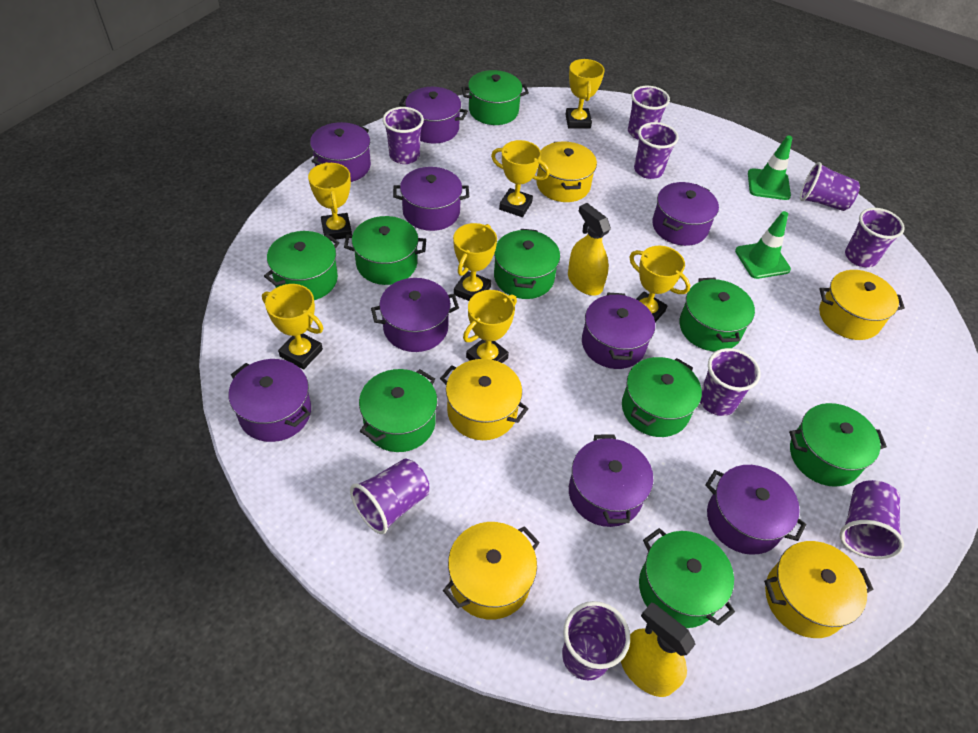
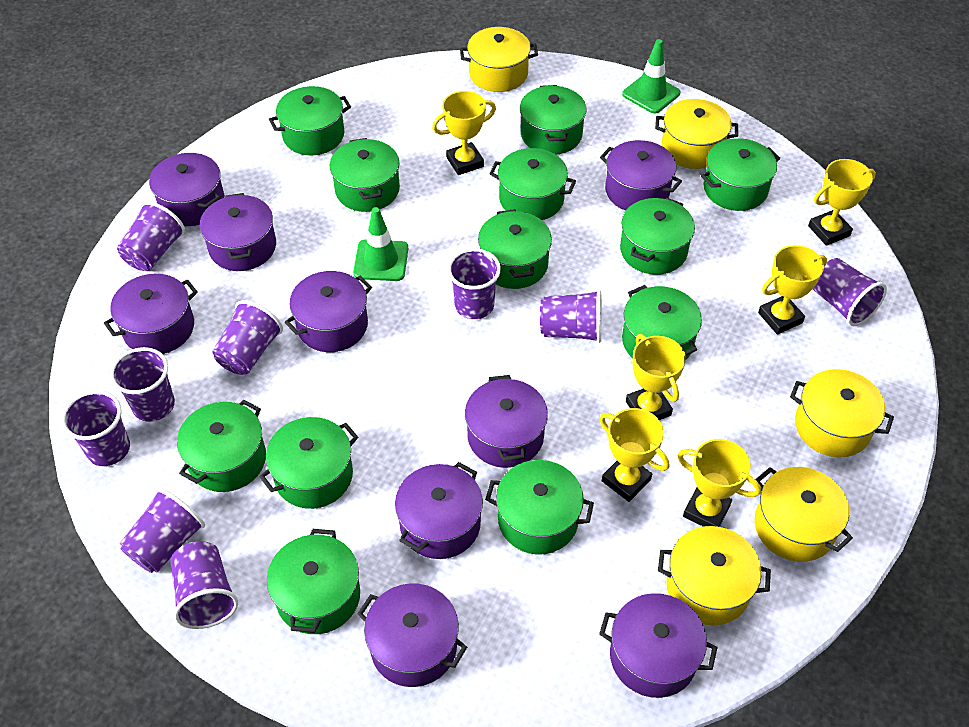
green pot: [264,231,339,300] [344,216,426,285] [359,369,437,452] [462,70,529,125] [494,229,560,299] [622,357,702,437] [639,528,735,628] [679,278,755,352] [789,403,887,487] = 9 -> [177,400,266,492] [259,417,358,509] [267,529,360,634] [269,86,351,155] [330,138,400,212] [478,209,552,289] [485,460,594,555] [489,148,576,220] [520,85,586,155] [620,197,695,275] [622,285,702,359] [701,138,780,211] = 12
yellow spray bottle: [568,203,611,296] [621,602,695,697] = 2 -> none = 0
yellow trophy: [262,284,323,369] [308,162,352,240] [453,223,497,301] [463,290,517,363] [491,140,550,217] [565,59,605,129] [629,246,690,322] = 7 -> [432,91,496,175] [599,408,669,502] [626,334,686,420] [677,439,761,527] [758,245,827,334] [808,159,876,245] = 6

